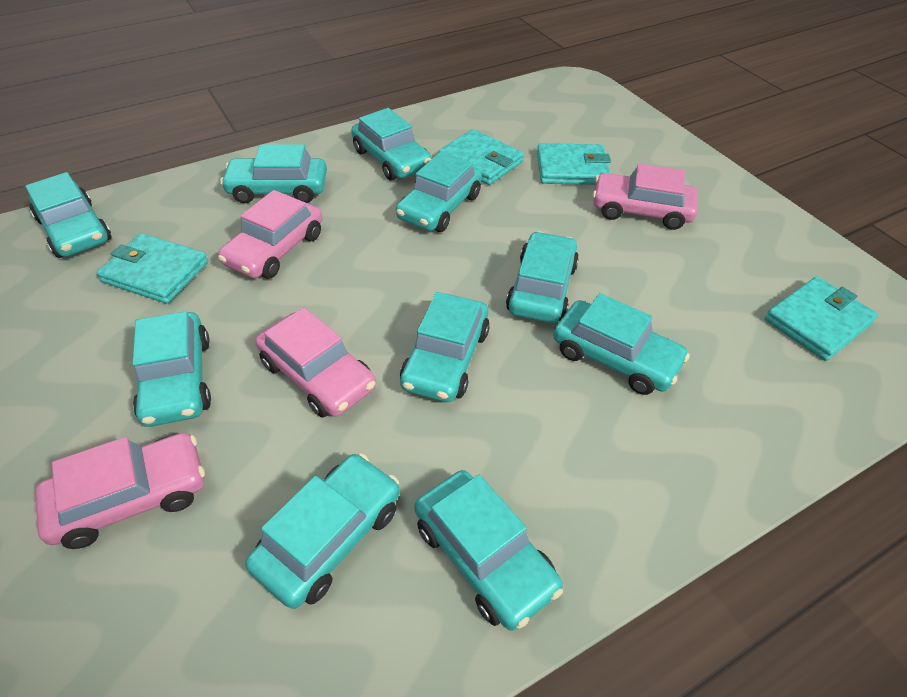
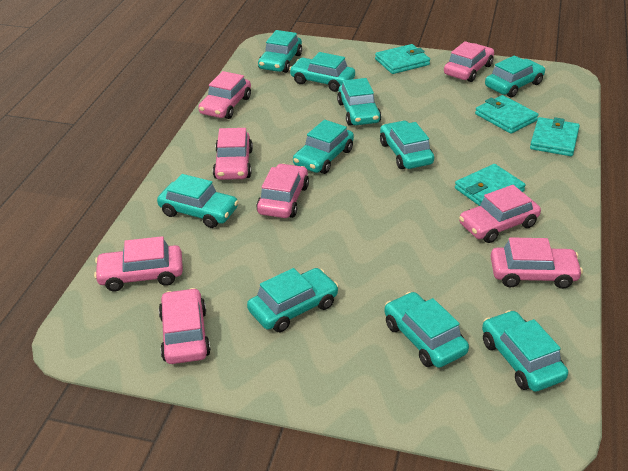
pink car: [35,433,205,549] [218,190,322,279] [255,307,376,418] [592,164,698,230] = 4 -> [94,236,183,292] [159,288,211,364] [198,71,251,119] [213,128,253,180] [256,163,309,218] [444,41,494,82] [459,185,541,243] [491,237,583,289] = 8

